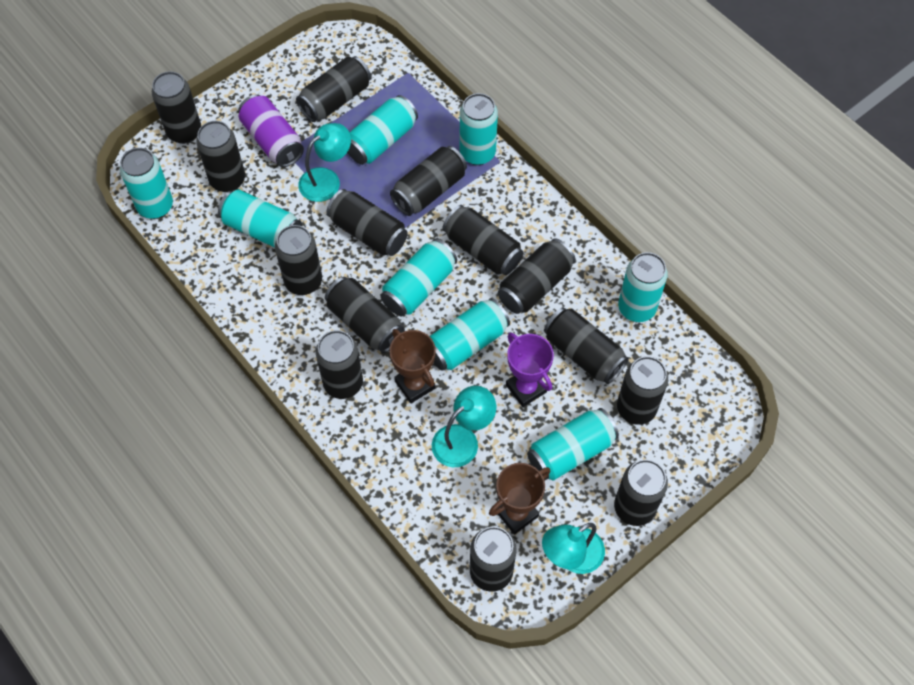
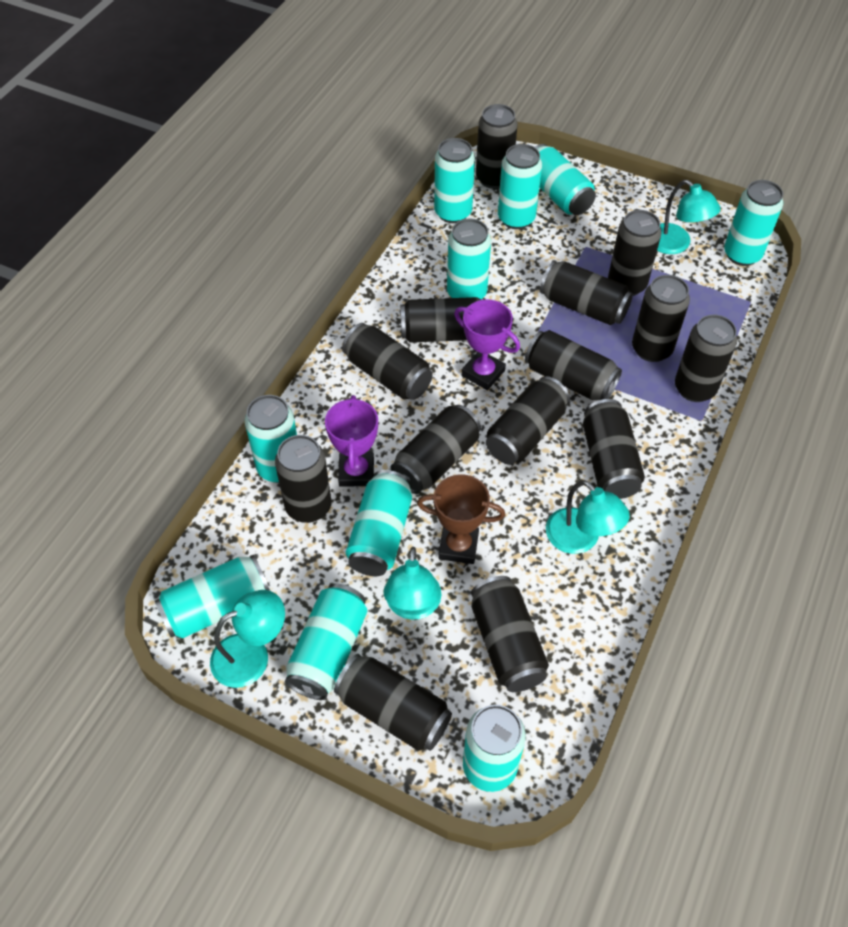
brown trophy: [389,329,436,403] [489,463,550,535] = 2 -> [417,474,505,564] = 1
purple can: [239,94,304,167] = 1 -> none = 0
purple trophy: [506,333,554,407] = 1 -> [325,395,378,486] [454,299,520,390] = 2
turquoise can: [120,148,173,219] [218,190,302,247] [347,95,418,165] [381,239,457,316] [430,298,510,371] [460,93,498,165] [527,408,619,480] [618,252,668,322] = 8 -> [155,555,270,638] [245,395,297,483] [285,583,367,700] [346,470,412,576] [434,138,475,223] [447,219,491,299] [463,705,526,792] [498,144,542,229] [535,144,596,215] [724,180,783,266] = 10
turquoise lamp: [298,123,351,202] [432,386,496,467] [542,523,605,574] = 3 -> [210,590,285,688] [383,547,441,620] [546,480,630,554] [657,180,721,254] = 4

